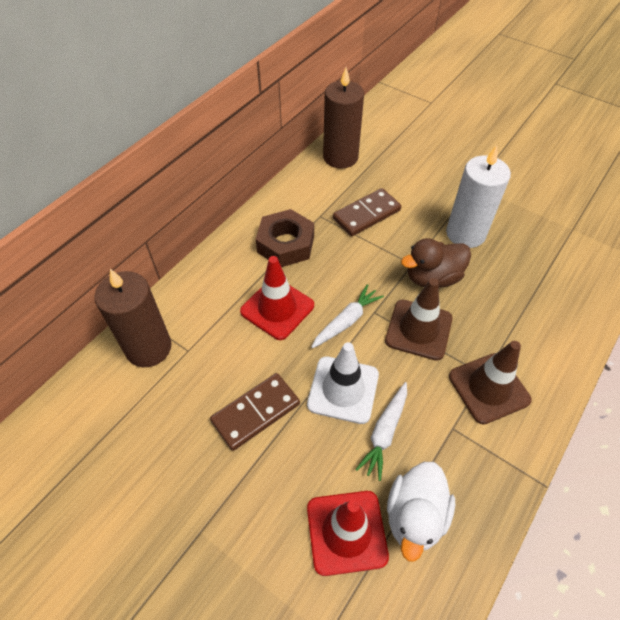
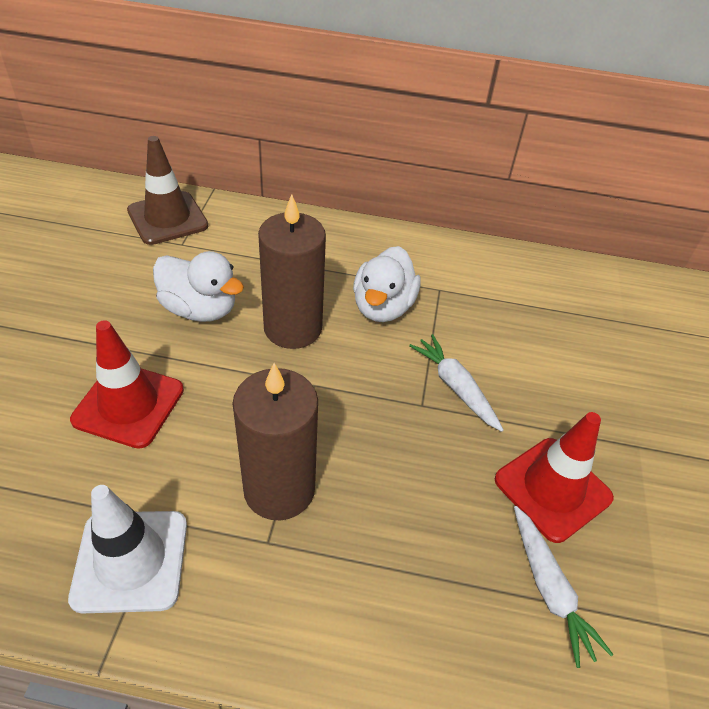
brown domino: [210,373,300,451] [333,188,401,236] = 2 -> none = 0
brown duck: [401,238,471,288] = 1 -> none = 0
brown nut: [256,209,314,267] = 1 -> none = 0
brown traffic cone: [385,278,453,361] [449,341,532,425] = 2 -> [127,136,208,245] = 1
white candle: [446,145,511,248] = 1 -> none = 0
white duck: [387,462,455,562] = 1 -> [153,251,244,322] [353,246,421,322] = 2

